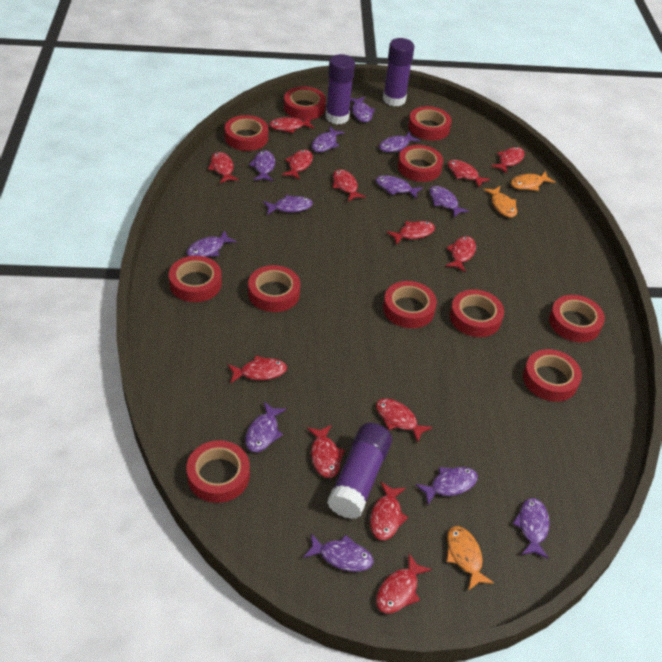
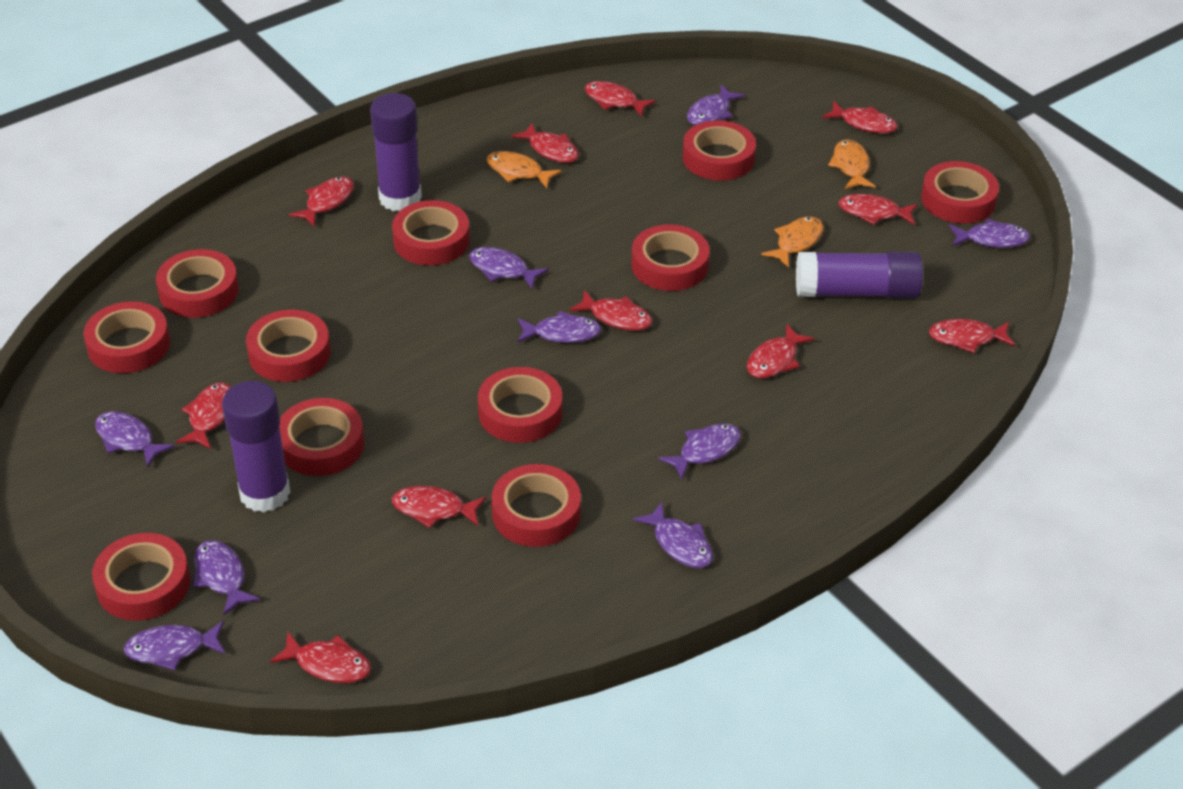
purple fish: [186,230,237,257] [245,402,287,452] [249,150,275,181] [263,195,313,215] [303,534,373,572] [312,126,345,152] [350,97,375,122] [376,175,423,199] [379,132,420,152] [415,467,478,505] [429,186,469,218] [512,498,549,559] = 12 -> [95,411,175,468] [123,621,225,670] [193,540,260,615] [469,247,549,289] [517,311,601,343] [633,502,713,568] [658,423,741,480] [687,85,745,125] [949,219,1030,248] = 9
red fish: [208,152,239,183] [228,355,287,384] [269,117,314,133] [282,149,313,180] [307,425,345,478] [333,169,366,201] [370,482,408,540] [376,398,433,442] [376,554,432,614] [386,221,435,245] [446,236,476,273] [448,160,490,187] [491,147,525,174] = 13 -> [176,383,231,449] [270,632,371,683] [289,177,354,226] [392,486,486,528] [511,123,579,163] [569,290,653,331] [585,81,656,117] [747,324,815,378] [822,101,898,134] [838,194,918,225] [929,319,1015,353] = 11

